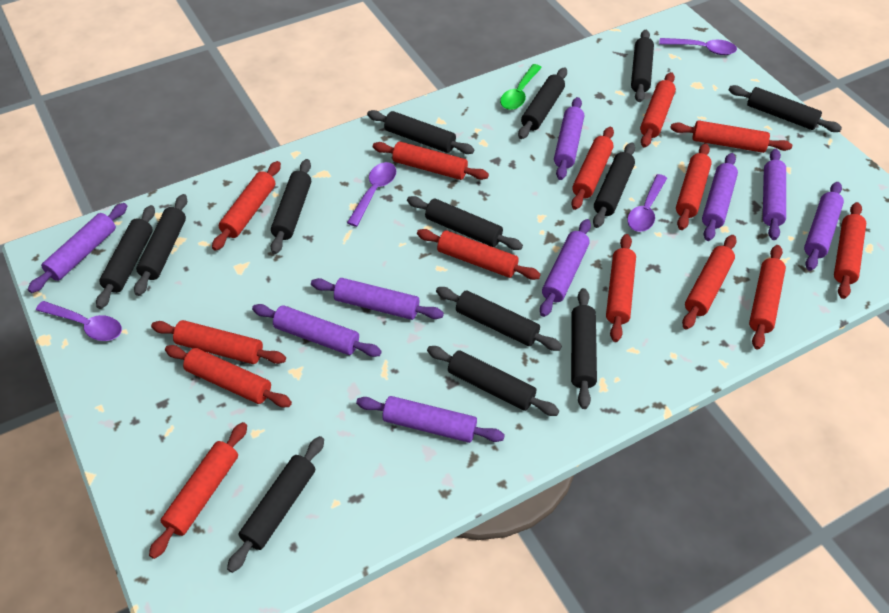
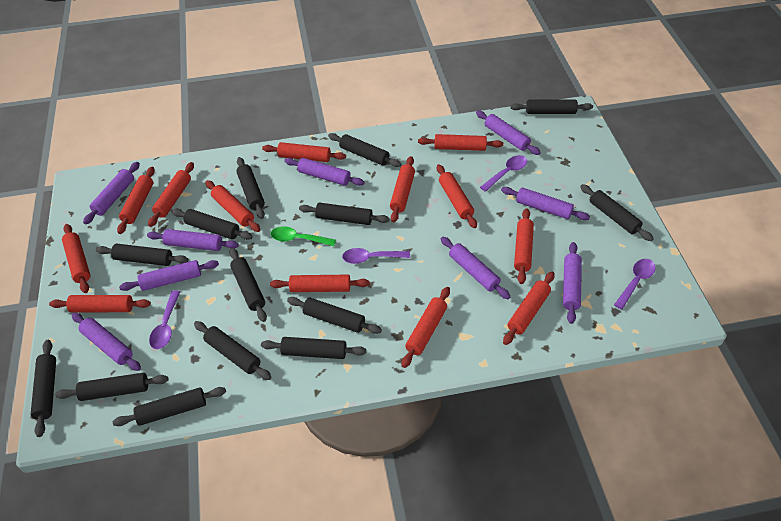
black rolling pin: [96,205,155,309] [134,194,187,296] [227,436,324,573] [270,159,311,254] [367,110,474,154] [407,196,523,250] [427,346,559,416] [436,287,562,351] [518,67,567,139] [571,288,597,409] [593,142,635,228] [631,30,654,102] [729,85,842,132] = 13 -> [31,340,56,437] [55,373,169,401] [96,244,188,266] [113,387,226,426] [171,209,253,240] [194,321,271,380] [230,248,267,322] [236,157,265,219] [261,337,367,359] [287,297,382,334] [299,203,390,225] [328,133,402,167] [511,99,593,114] [580,184,654,241] = 14
red rolling pin: [149,422,247,559] [151,320,286,364] [165,345,292,407] [212,161,281,251] [373,141,489,180] [417,229,541,280] [571,127,614,210] [606,234,636,342] [640,72,676,147] [670,120,792,153] [676,143,712,230] [682,235,737,330] [749,245,786,350] [834,202,866,299] = 14 -> [49,295,151,312] [62,224,90,293] [117,167,155,234] [148,162,194,227] [205,180,260,232] [262,142,346,162] [270,275,370,292] [390,156,415,222] [402,287,450,368] [418,134,503,151] [437,164,477,228] [503,272,555,345] [514,208,534,284] = 13

